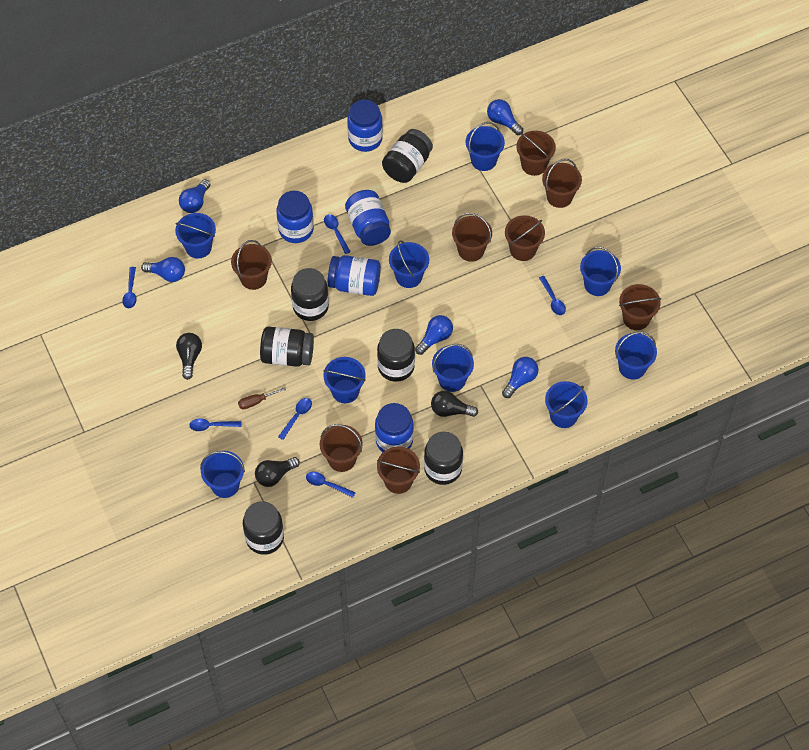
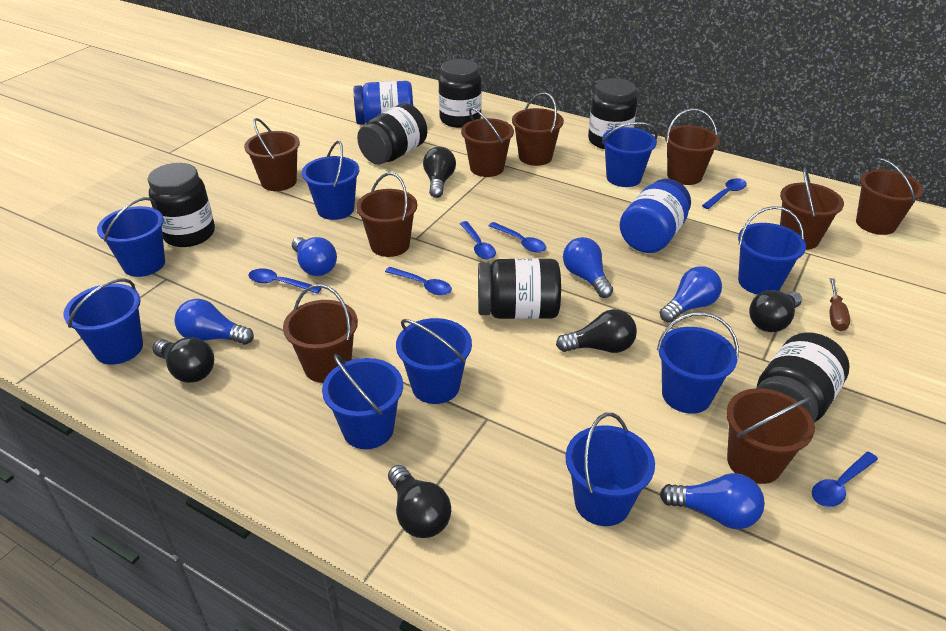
black light bulb: [176,333,202,380] [255,457,300,487] [431,391,478,417] = 3 -> [152,337,214,383] [388,465,451,538] [423,147,456,198] [556,309,637,353] [749,290,802,332] = 5
blue jar: [276,191,314,243] [328,255,381,296] [345,190,391,246] [347,99,383,152] [375,403,414,452] = 5 -> [354,81,413,125] [620,179,691,253] = 2
brown bucket: [231,240,272,290] [320,424,363,472] [377,446,420,494] [452,213,492,262] [505,215,545,261] [516,131,556,176] [542,159,582,208] [619,284,661,330] = 8 -> [244,118,300,191] [283,284,358,383] [356,173,417,257] [461,107,514,177] [512,92,564,166] [665,108,720,185] [726,388,815,484] [780,167,844,250] [856,158,924,235] = 9

